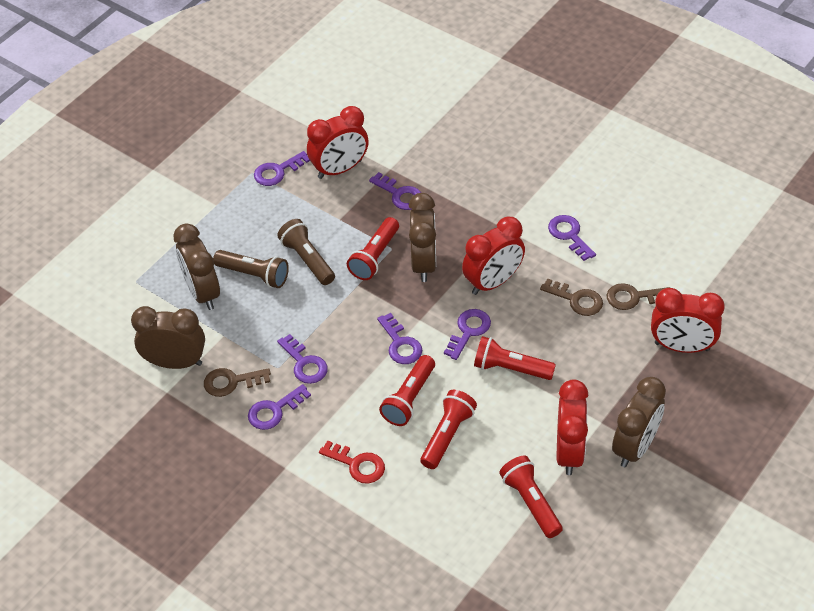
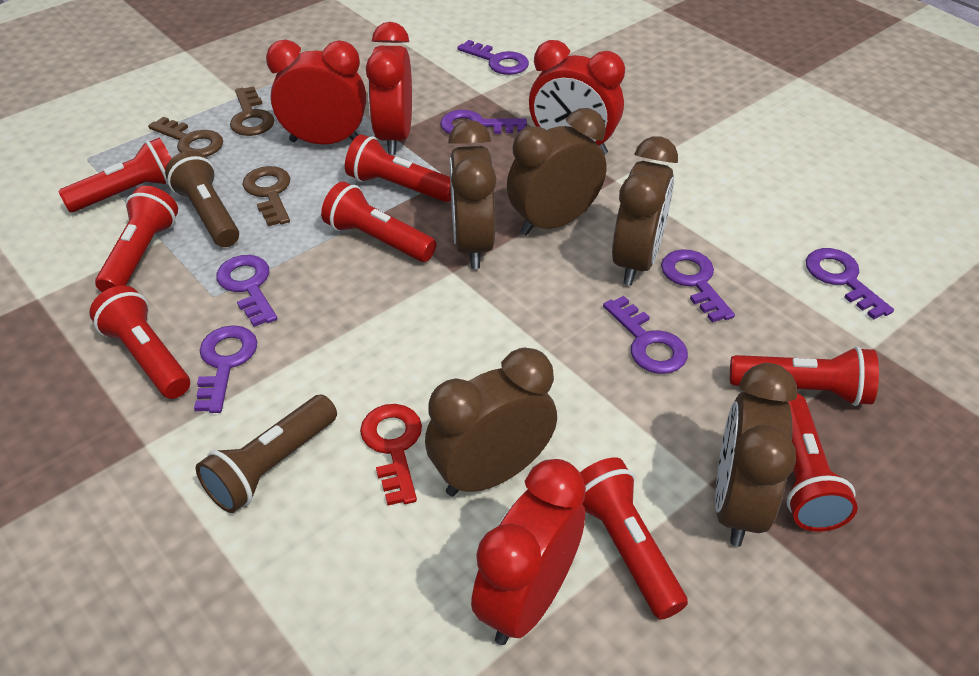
brown clock: [131,306,205,369] [173,223,220,310] [408,193,436,282] [612,377,666,467] = 4 -> [425,348,557,496] [448,120,496,269] [507,108,606,236] [612,136,678,285] [715,363,797,547] = 5
red flashlight: [347,217,399,280] [379,355,435,426] [420,390,477,469] [474,336,556,380] [499,456,563,538] = 5 -> [58,138,172,212] [89,285,190,399] [95,186,178,292] [321,182,436,262] [345,134,451,202] [580,458,688,620] [730,346,879,406] [787,393,858,532] = 8

